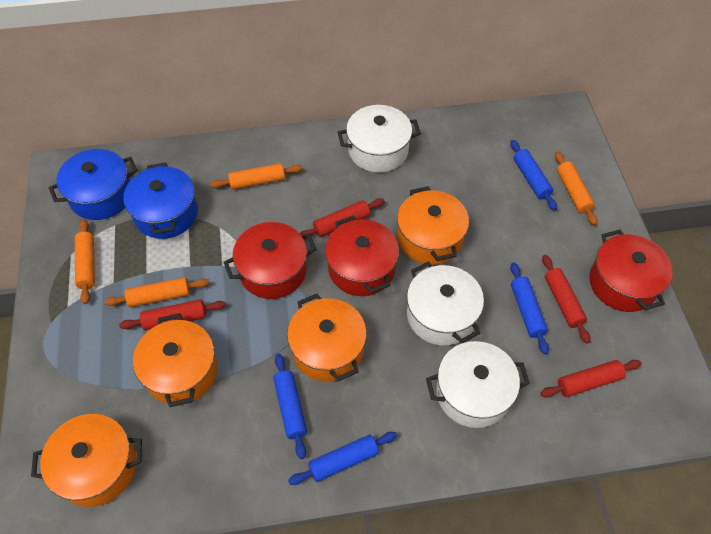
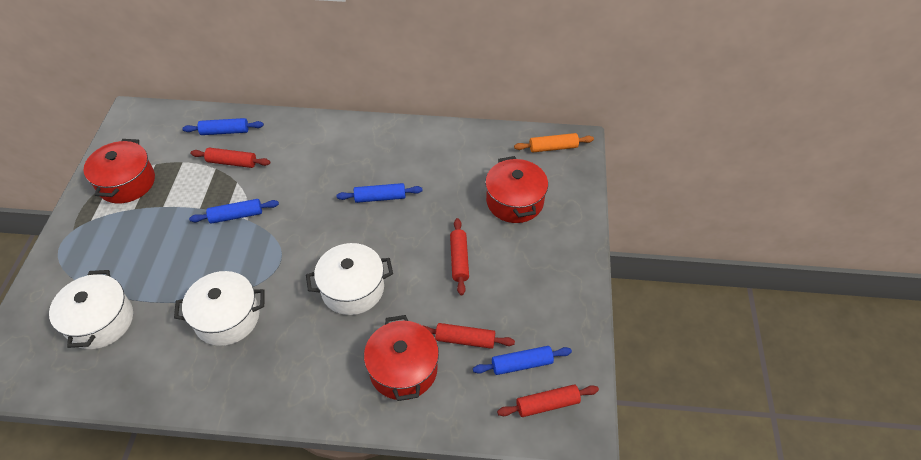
blue pot: [49,149,138,220] [123,162,198,239] = 2 -> none = 0
orange pot: [31,414,142,507] [133,313,218,407] [287,294,367,382] [397,186,469,265] = 4 -> none = 0
orange rolling pin: [75,219,95,304] [105,277,209,307] [210,163,302,190] [555,151,597,226] = 4 -> [514,133,594,153] = 1

